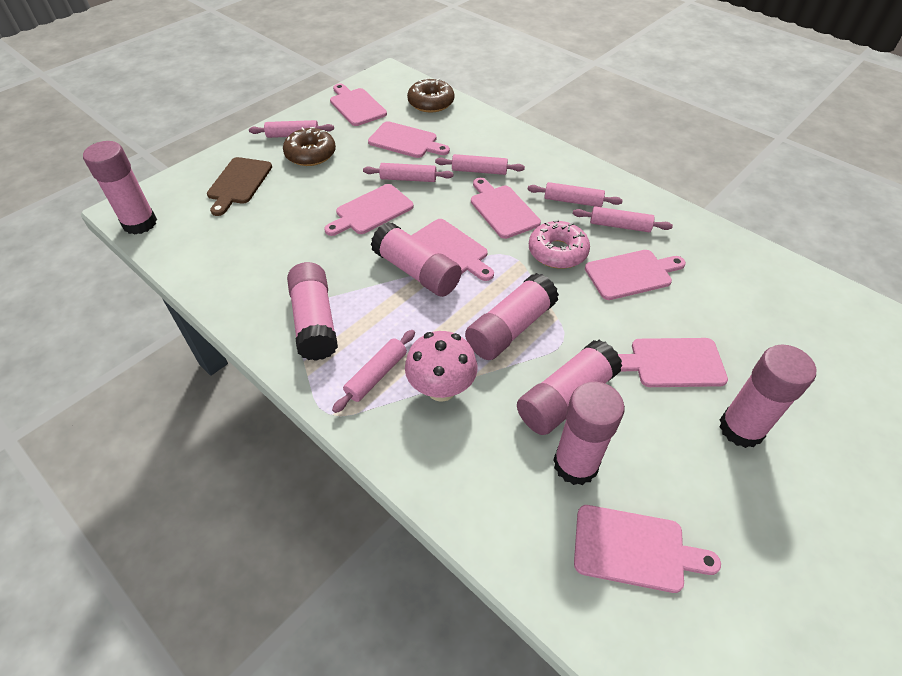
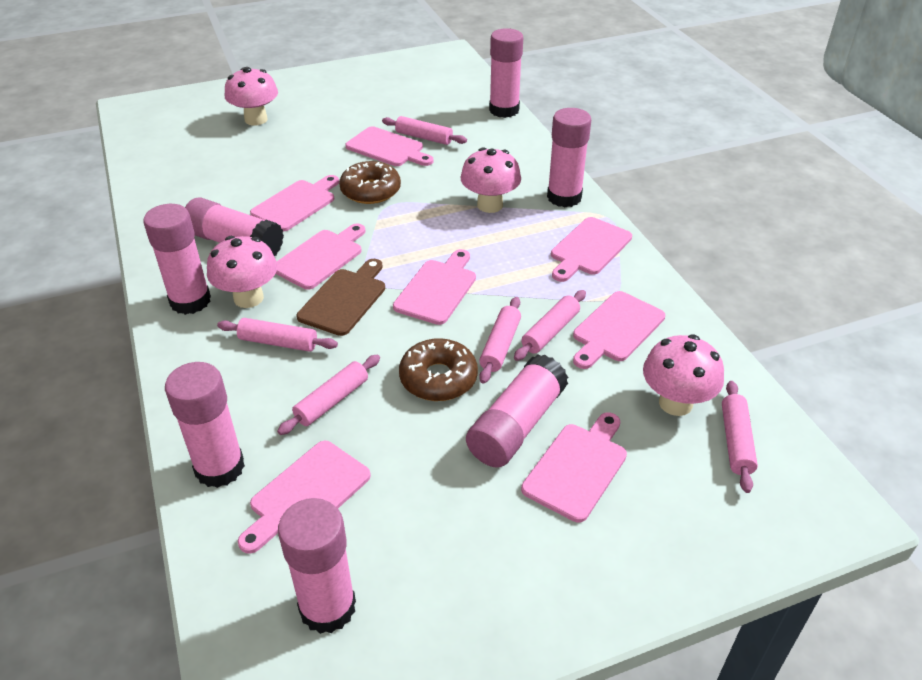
pink donut: [529,220,590,269] = 1 -> none = 0
pink mushroom: [405,331,477,402] = 1 -> [207,236,278,308] [225,67,278,126] [460,147,521,213] [643,334,724,416] = 4

